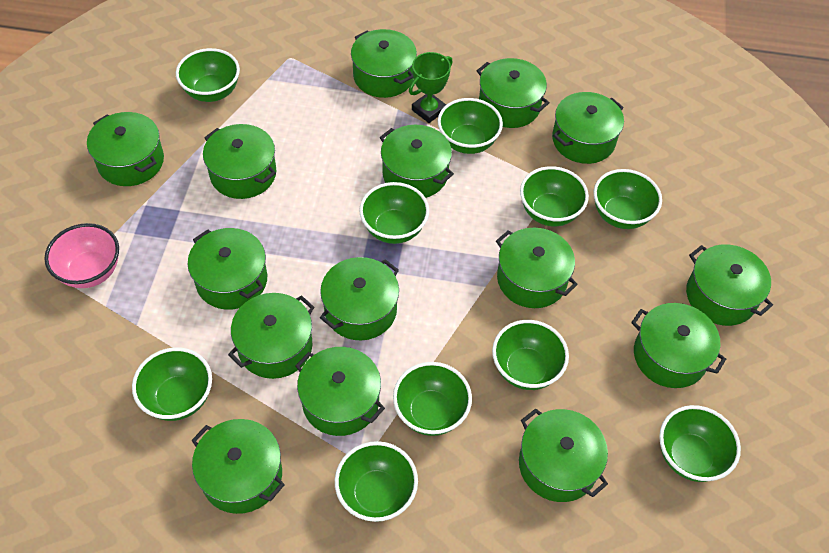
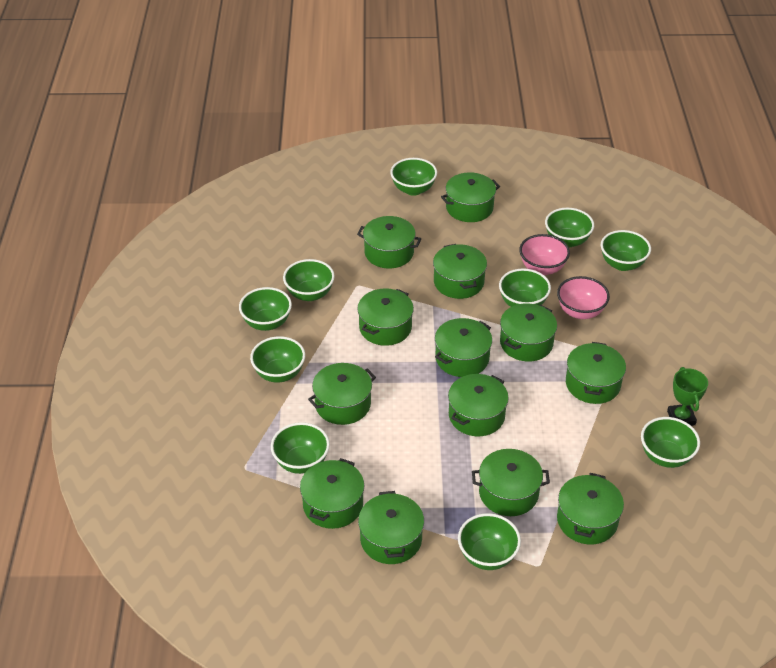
green pot: [87,112,164,186] [188,228,267,310] [191,419,284,514] [203,124,276,199] [228,293,315,379] [295,347,385,436] [320,257,399,341] [351,29,417,98] [380,125,454,198] [477,58,549,128] [496,228,578,308] [519,408,608,502] [552,92,624,164] [631,303,726,388] [686,244,773,326] = 15 -> [300,458,364,529] [308,363,376,425] [357,216,421,268] [357,288,414,346] [358,491,424,564] [433,244,487,299] [435,318,492,377] [441,172,500,222] [448,374,509,436] [472,449,550,516] [500,303,557,362] [557,473,624,544] [566,342,626,404] = 13
pink bowl: [44,223,119,288] = 1 -> [519,234,570,275] [557,276,610,319] = 2

